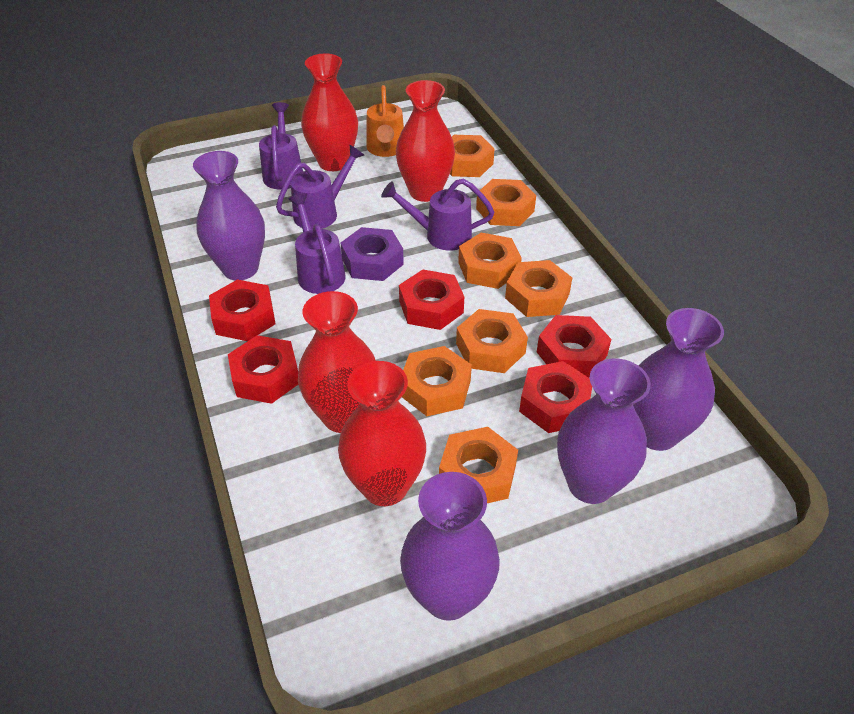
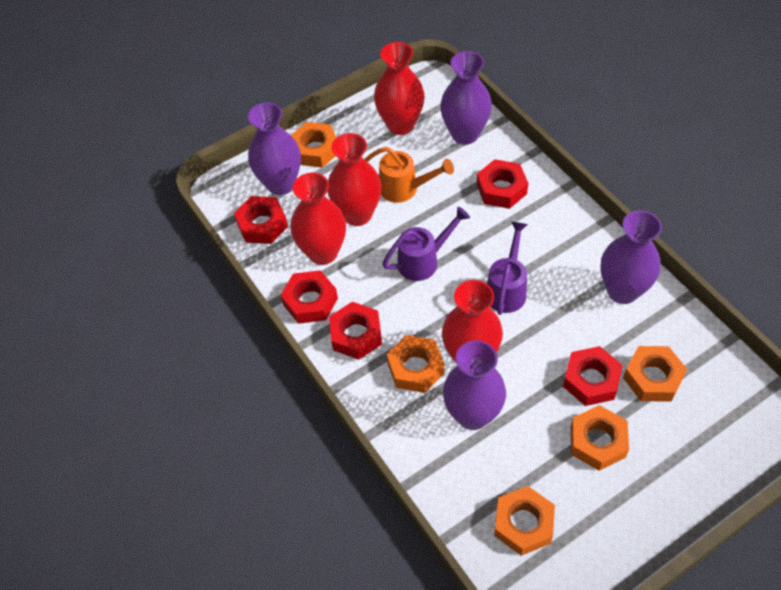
orange nut: [402,346,472,416] [439,427,518,503] [450,135,495,177] [456,309,528,373] [458,233,522,289] [476,179,536,226] [505,260,572,317] = 7 -> [291,122,336,168] [387,335,444,393] [494,486,555,556] [571,405,629,471] [623,346,687,402] = 5
purple nut: [340,227,404,281] = 1 -> none = 0
purple watering can: [259,102,303,190] [276,145,364,230] [288,193,346,294] [381,179,494,251] = 4 -> [382,207,470,281] [487,221,528,315] = 2

